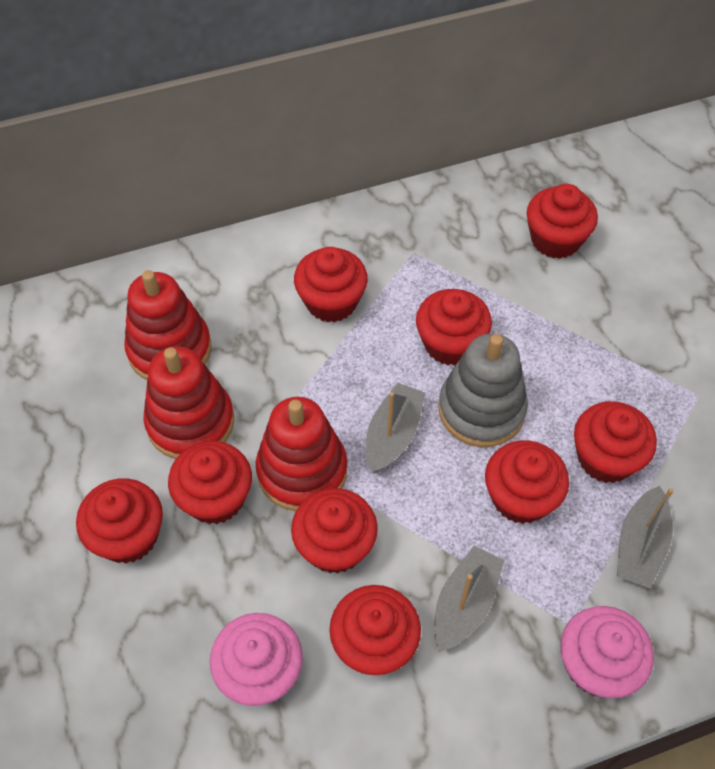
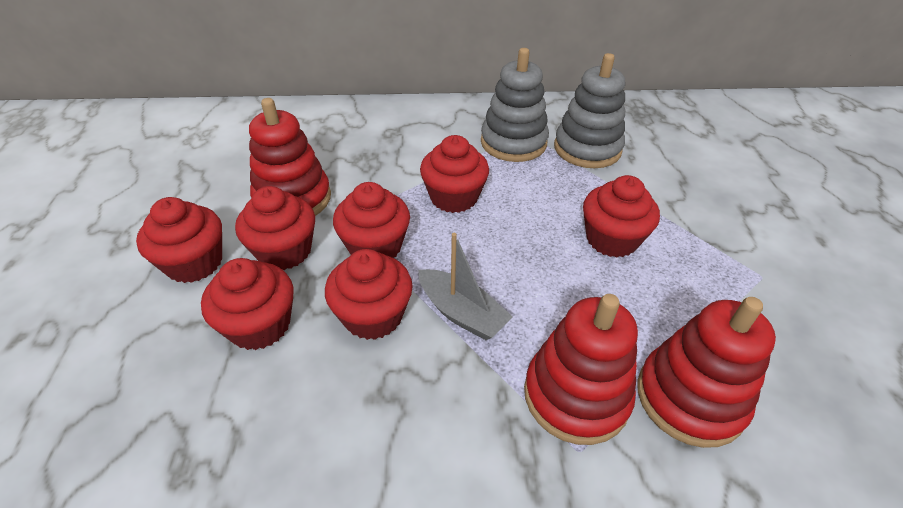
grey boat: [366,383,426,473] [434,545,505,652] [617,486,674,588] = 3 -> [418,233,513,340] = 1
grey stacking toy: [438,334,528,447] = 1 -> [481,48,549,162] [554,53,625,168] = 2
pink cupcake: [210,613,303,706] [560,606,654,698] = 2 -> none = 0
red cupcake: [76,478,163,564] [168,441,252,524] [291,488,378,574] [294,247,368,322] [329,585,421,675] [416,289,492,365] [485,440,569,524] [527,184,598,259] [574,401,657,483] = 9 -> [136,197,222,283] [201,258,294,350] [235,186,315,270] [325,249,413,340] [333,182,410,258] [420,135,489,213] [583,175,660,258] = 7

